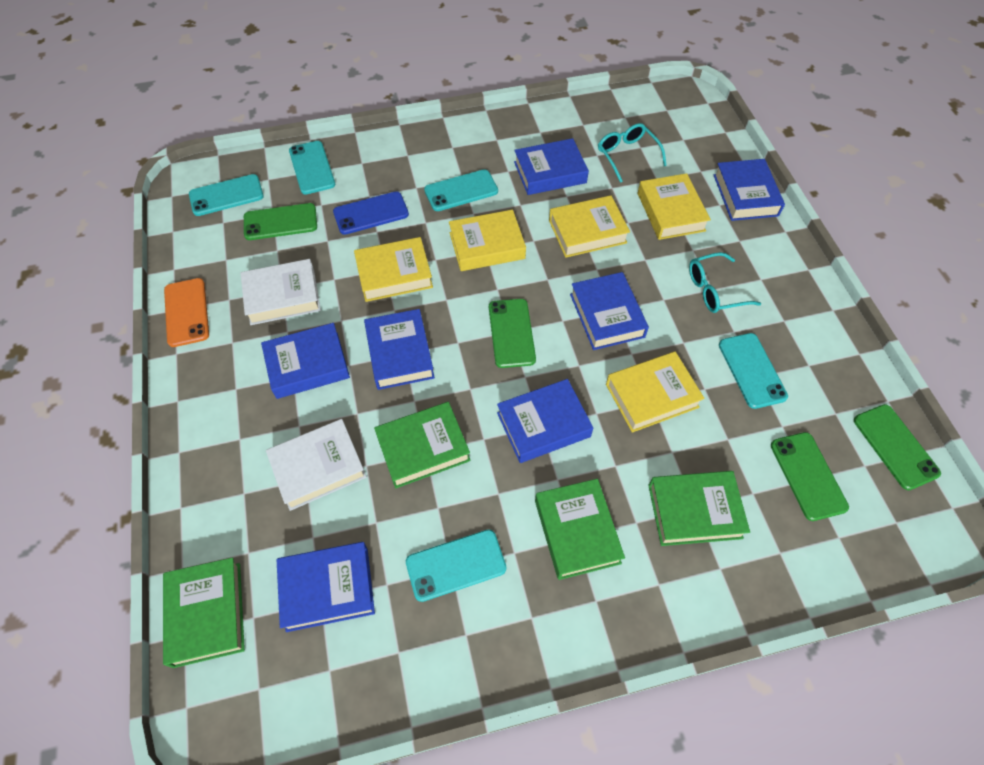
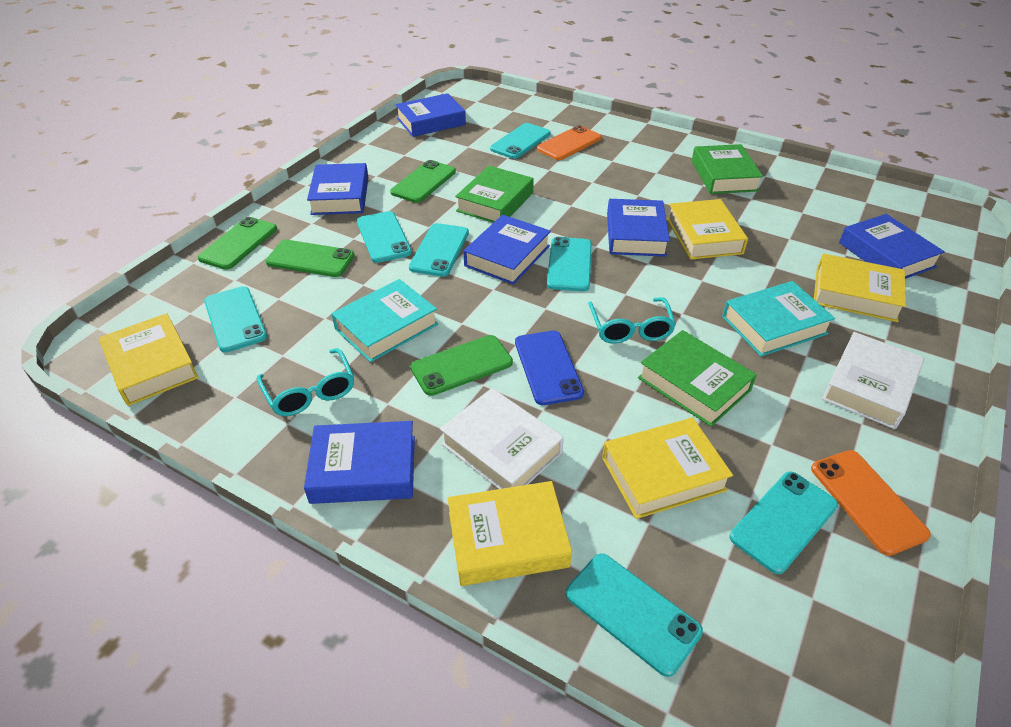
blue book: [261,323,350,399] [276,542,375,632] [364,309,435,390] [497,379,593,463] [514,138,589,195] [570,272,649,350] [714,159,785,221] = 7 -> [304,421,415,504] [307,163,369,215] [395,93,466,137] [463,215,551,285] [607,199,670,257] [839,214,945,279] = 6
green book: [163,557,245,668] [374,402,471,488] [535,479,625,580] [648,471,750,546] = 4 -> [455,166,534,223] [638,330,757,427] [692,144,763,194] = 3
orange phone: [164,278,209,347] = 1 -> [537,125,601,160] [811,450,931,556] = 2
turquoise book: none = 0 -> [331,279,438,362] [722,281,835,356] = 2
turquoise phone: [189,174,264,216] [289,141,335,195] [406,529,506,602] [424,169,498,211] [719,333,788,409] = 5 -> [204,286,267,352] [357,211,412,263] [409,223,469,277] [490,123,551,159] [547,237,592,291] [566,553,703,677] [730,471,838,574] = 7

